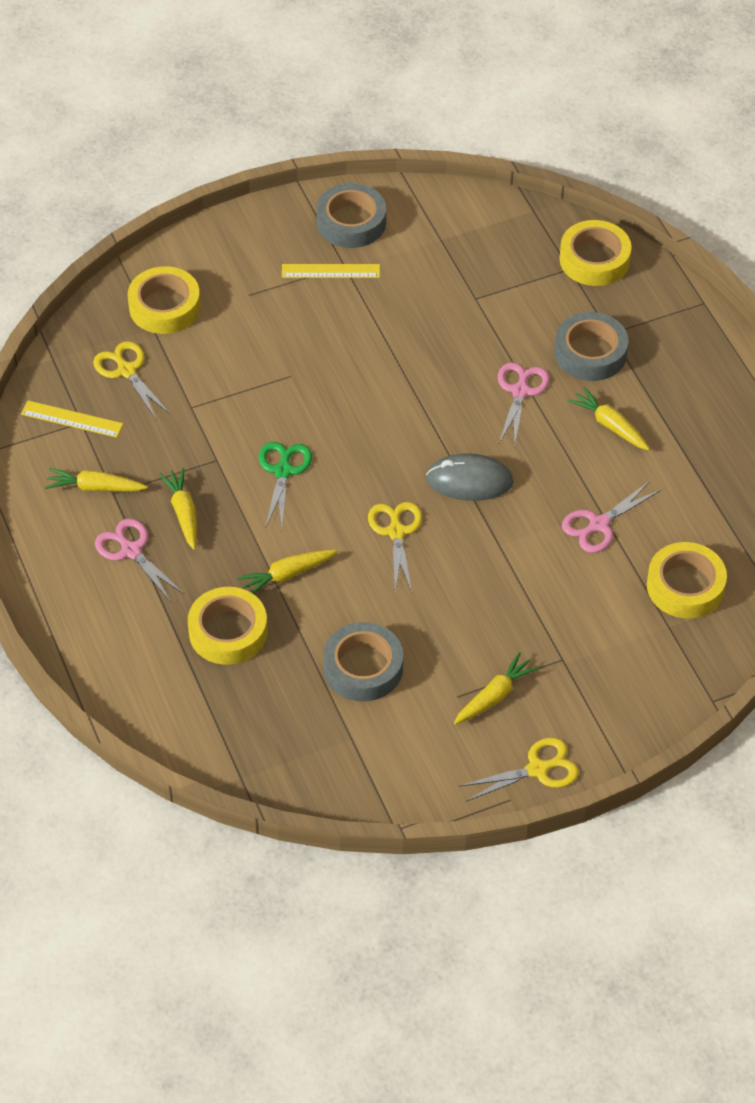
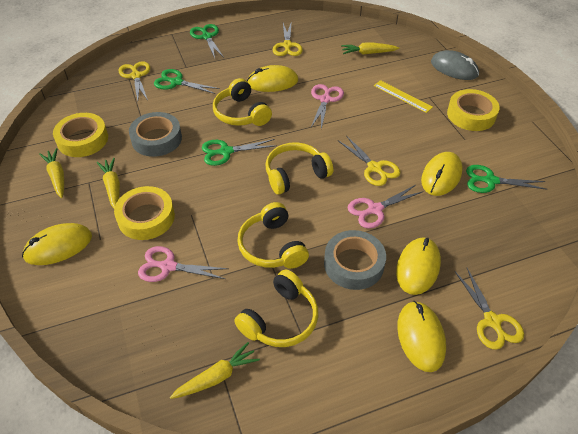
green scissors: [259,442,312,529] = 1 -> [154,69,220,94] [190,24,223,58] [202,139,275,166] [466,165,547,193] = 4
grey tape: [316,183,386,248] [323,622,403,701] [554,312,628,381] = 3 -> [129,112,182,157] [324,230,386,290] = 2
yellow carrot: [45,468,148,491] [159,468,197,550] [238,549,338,594] [454,652,539,724] [568,387,650,450] = 5 -> [39,148,64,198] [97,158,120,208] [170,342,260,399] [341,42,399,55] = 4
yellow headphones: none = 0 -> [213,78,272,126] [234,270,318,347] [237,202,309,269] [266,142,333,195] = 4
yellow mouse: none = 0 -> [22,223,92,265] [247,65,298,92] [396,237,441,295] [397,301,446,372] [421,152,463,196] = 5
yellow ruler: [21,400,123,438] [282,264,380,278] = 2 -> [374,80,433,113] = 1
yellow scissors: [93,341,170,419] [368,502,422,593] [459,738,579,801] = 3 -> [119,61,150,101] [272,21,303,56] [338,135,400,186] [455,268,524,350] = 4
yellow tape: [128,266,201,334] [188,587,267,665] [560,220,632,286] [647,542,727,618] = 4 -> [53,113,108,157] [114,186,175,240] [447,89,500,131] = 3

